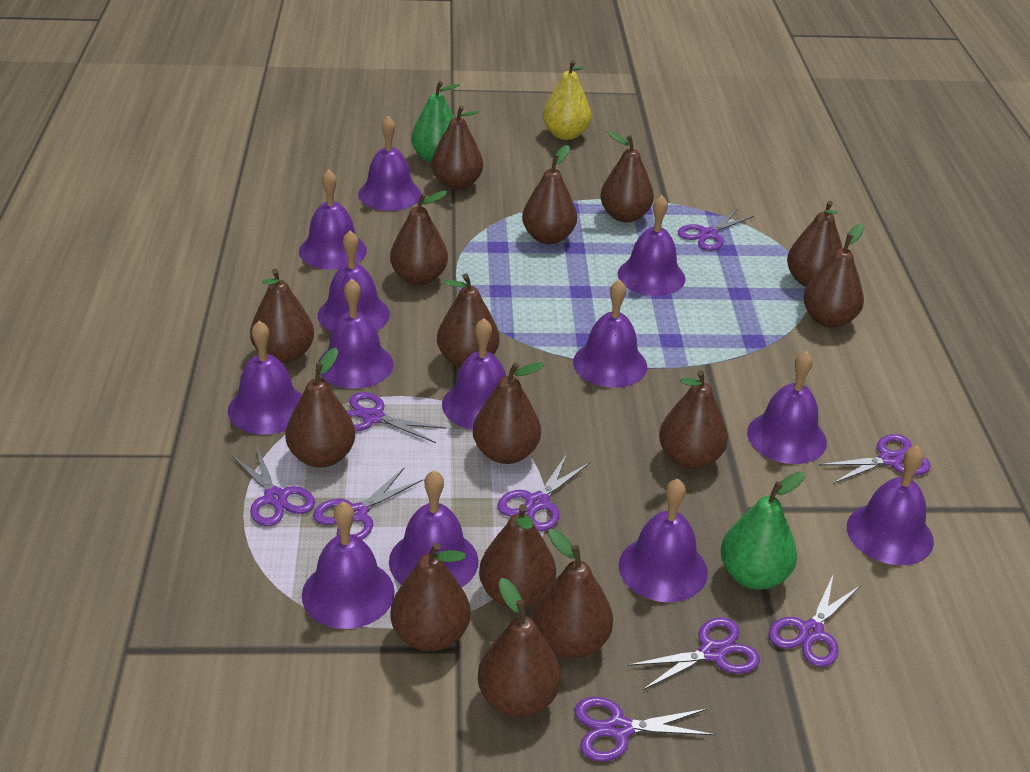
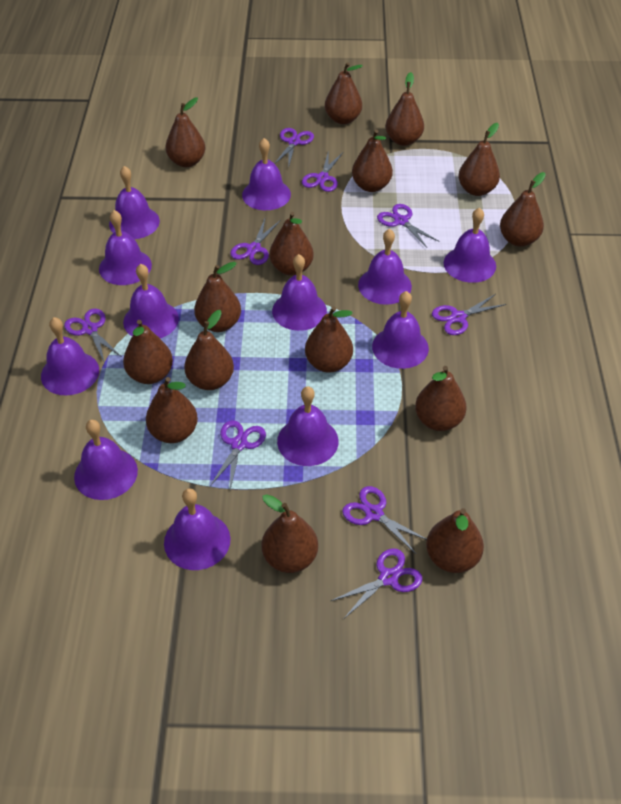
green pear: [411,81,460,163] [721,472,805,590] = 2 -> none = 0
purple bell: [228,321,302,434] [299,169,367,270] [302,502,395,629] [318,231,390,332] [318,279,394,389] [358,116,421,211] [389,470,479,587] [442,318,506,430] [573,279,647,388] [618,195,685,296] [619,479,708,602] [747,351,827,464] [847,445,934,565] = 13 -> [41,317,99,395] [74,420,138,500] [99,210,152,285] [109,166,160,239] [123,264,179,338] [164,488,231,570] [242,138,291,210] [272,254,327,331] [277,386,338,466] [358,229,412,305] [372,291,429,369] [444,208,496,283] = 12
yellow pear: [543,60,591,140] = 1 -> none = 0

